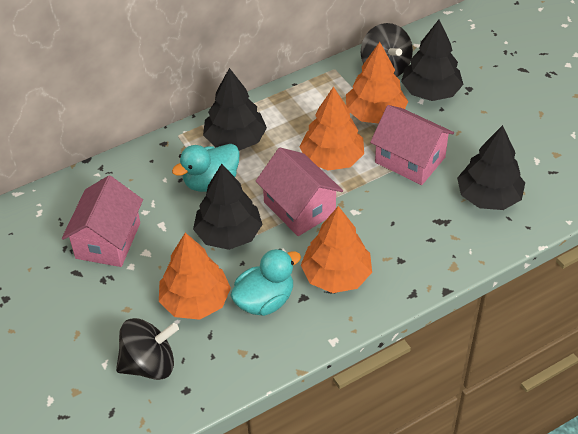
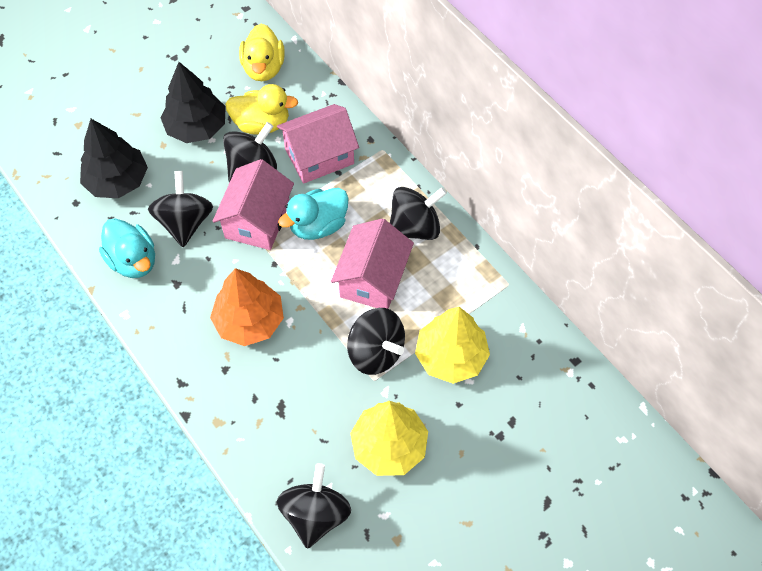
black spinning top: [116,318,179,380] [361,23,413,77] = 2 -> [148,171,213,247] [223,122,277,183] [277,463,351,549] [347,308,405,375] [390,187,447,240] = 5
black tree: [193,164,263,250] [203,68,267,151] [401,20,463,101] [457,125,525,210] = 4 -> [80,119,148,198] [161,62,226,143] = 2
orange tree: [159,233,231,320] [300,87,364,171] [301,206,372,293] [346,42,408,124] = 4 -> [210,268,284,346] = 1
yellow duck: none = 0 -> [225,84,298,134] [239,24,285,81] = 2
yellow tree: none = 0 -> [350,401,428,476] [415,307,490,384] = 2

